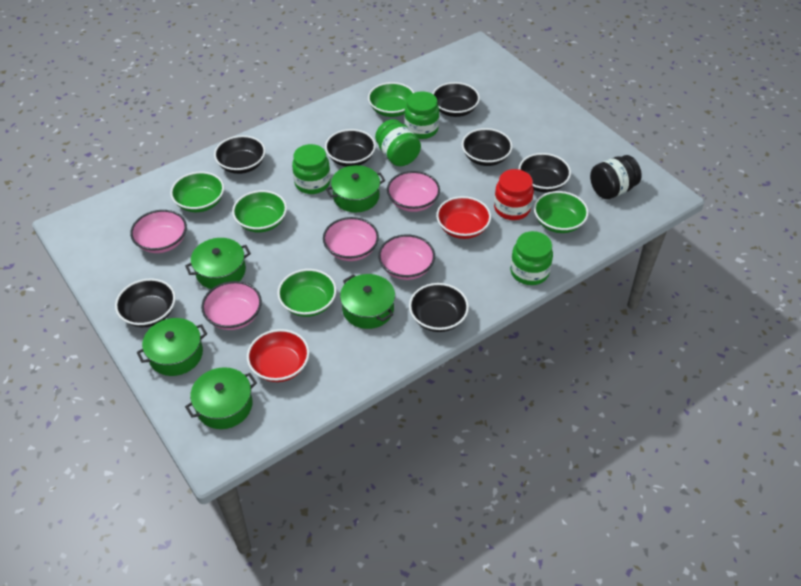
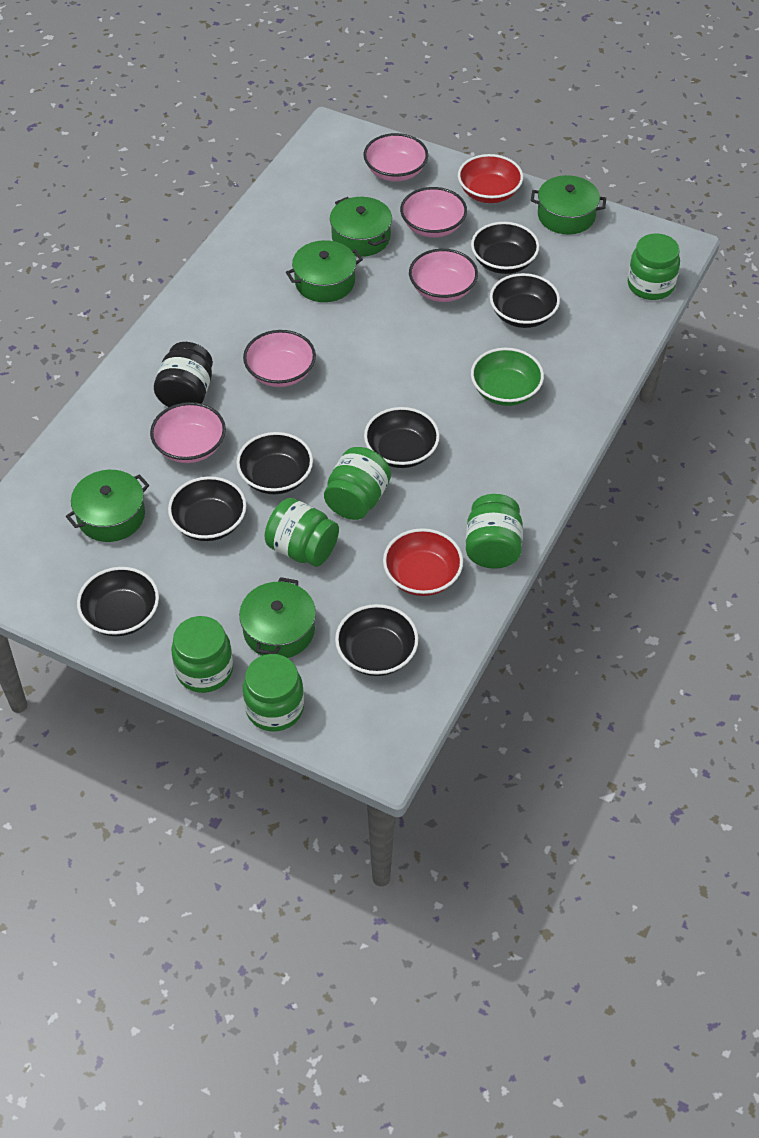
green bowl: [170,172,224,212] [232,190,287,232] [277,269,337,317] [368,82,415,117] [534,191,589,233] = 5 -> [471,348,544,406] = 1
green jar: [292,144,330,194] [375,119,421,166] [404,91,439,139] [510,231,553,285] = 4 -> [171,616,233,693] [243,654,304,731] [265,498,339,567] [324,447,391,520] [466,494,523,569] [628,233,680,300] = 6
red jar: [494,169,534,220] = 1 -> none = 0

